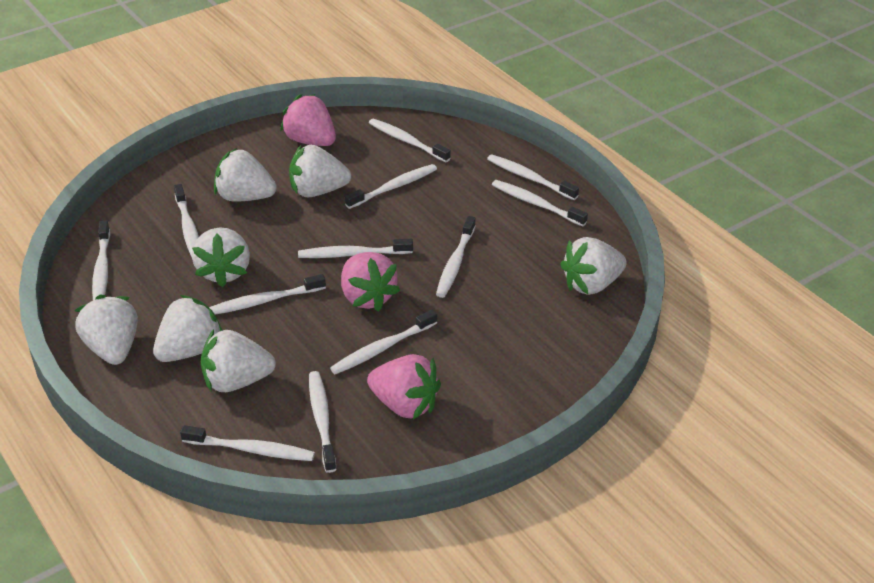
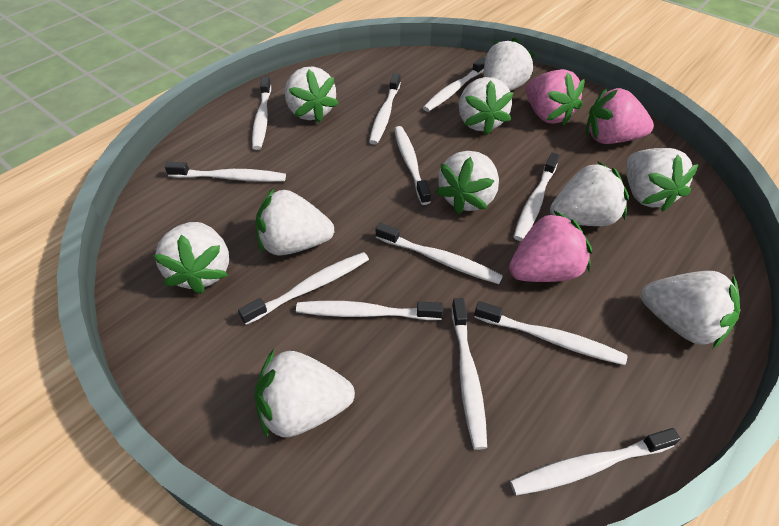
white strawberry: [74,295,138,365] [153,295,223,362] [192,227,250,287] [201,329,276,392] [214,148,277,202] [289,145,351,197] [560,237,627,295] = 7 -> [153,222,229,294] [255,188,334,256] [255,349,355,438] [285,66,339,123] [436,151,499,214] [459,77,514,135] [484,38,535,91] [550,161,629,226] [626,148,699,212] [641,271,740,349] = 10

